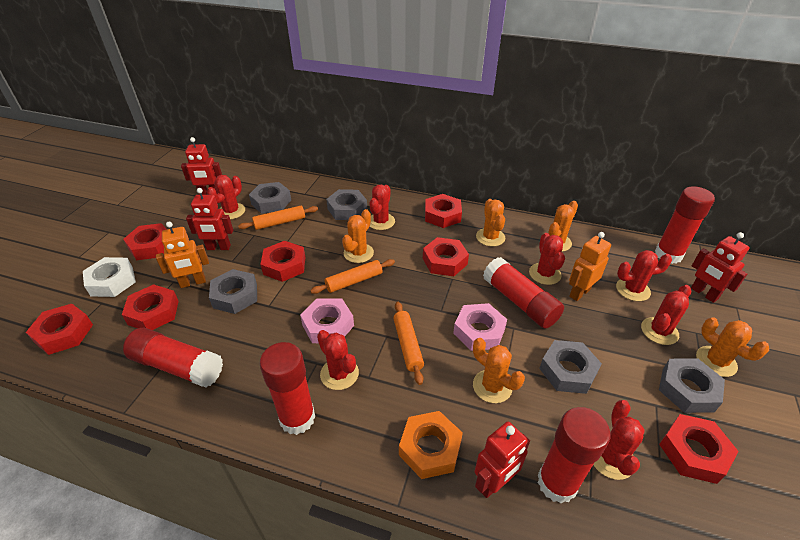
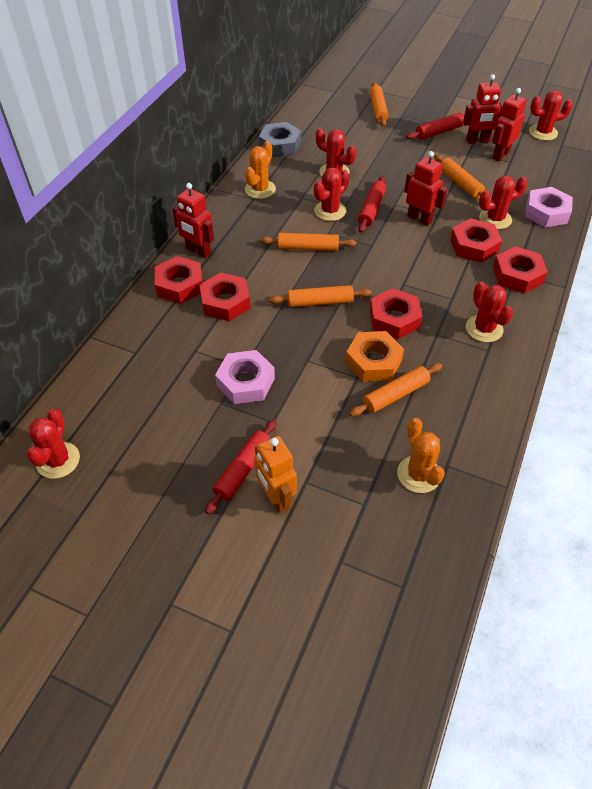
grey nut: [209,269,257,314] [249,182,291,214] [326,189,367,220] [539,340,602,394] [659,358,725,413] = 5 -> [259,122,301,157] = 1
orange cactus: [342,209,374,263] [473,338,525,403] [476,199,505,247] [548,201,578,252] [696,317,769,377] = 5 -> [245,141,276,199] [397,418,445,493] = 2
orange robot: [156,222,209,288] [569,232,611,301] = 2 -> [254,436,297,513] = 1
orange rolling pin: [238,206,318,230] [310,259,395,294] [393,302,424,385] = 3 -> [261,233,356,251] [269,285,372,307] [349,363,442,417] [369,82,388,127] [434,154,491,200] = 5
red cactus: [207,175,245,219] [317,330,359,390] [370,185,395,230] [529,233,565,285] [593,400,645,480] [616,250,672,301] [641,285,691,345] = 7 -> [27,409,80,479] [314,168,349,221] [316,128,356,176] [466,281,513,342] [479,176,528,229] [529,90,573,141] = 6
red glue stick: [123,328,223,387] [260,342,315,435] [483,257,564,329] [537,407,610,504] [655,186,715,264] = 5 -> none = 0
red nut: [26,304,93,355] [122,284,179,330] [123,223,167,260] [260,241,305,282] [423,237,469,276] [425,194,462,228] [659,414,739,484] = 7 -> [155,256,203,304] [200,272,251,321] [370,288,422,339] [450,218,502,263] [493,246,548,293] = 5
red rolling pin: none = 0 -> [205,419,277,514] [358,176,386,233] [406,113,464,140] = 3
white nut: [83,257,136,297] = 1 -> none = 0

